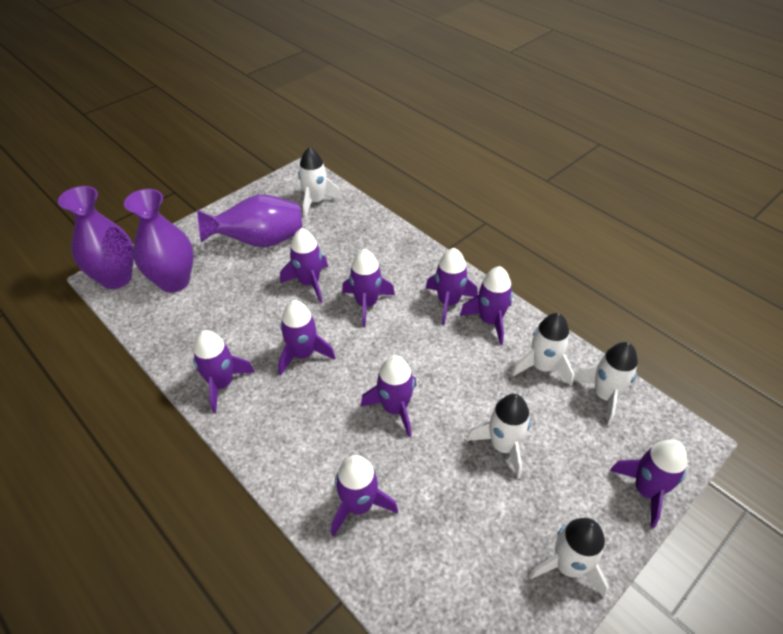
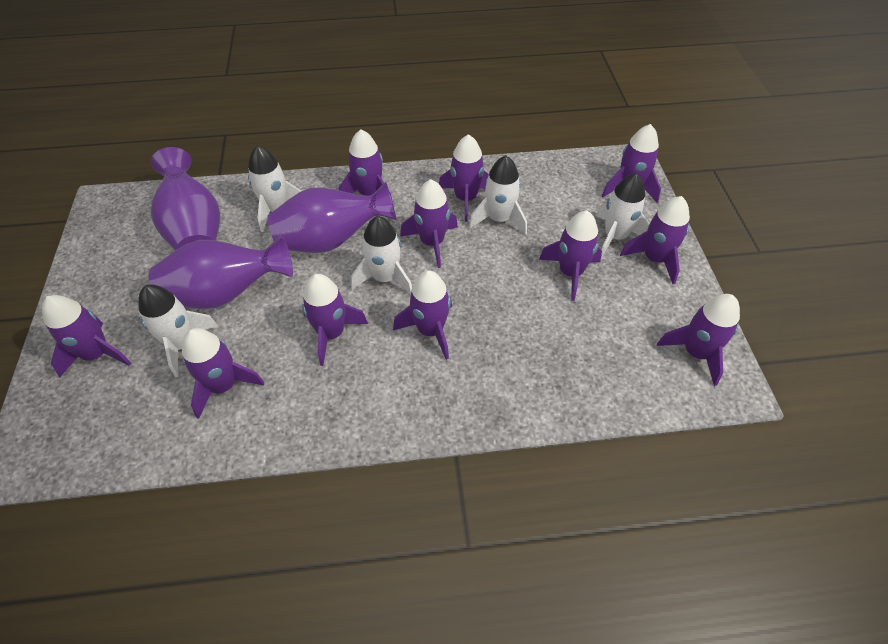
purple rocket: [193,330,255,413] [278,300,336,376] [280,228,328,303] [331,455,398,536] [342,249,395,327] [360,355,416,437] [426,248,478,325] [460,266,513,345] [610,439,687,528] = 9 -> [42,295,131,377] [182,328,264,419] [302,274,368,366] [338,129,394,207] [393,271,452,360] [400,179,458,268] [439,134,489,222] [539,210,602,301] [602,124,661,203] [620,196,690,284] [657,294,740,386] = 11

